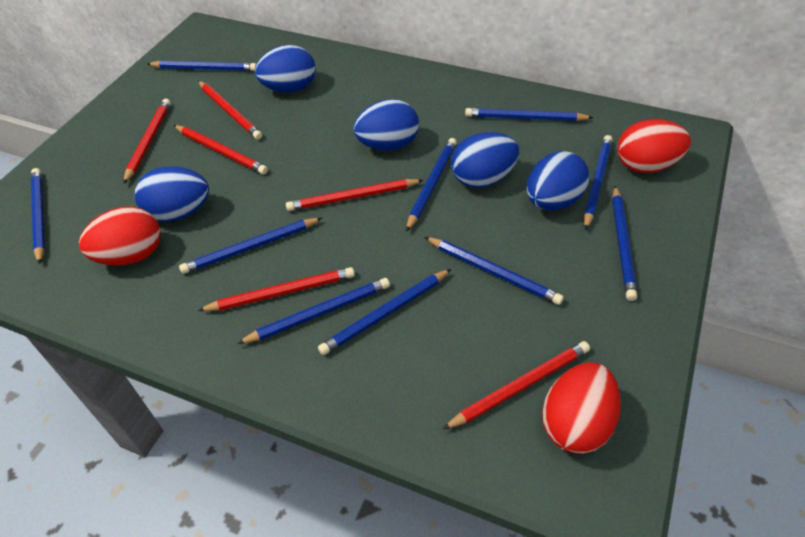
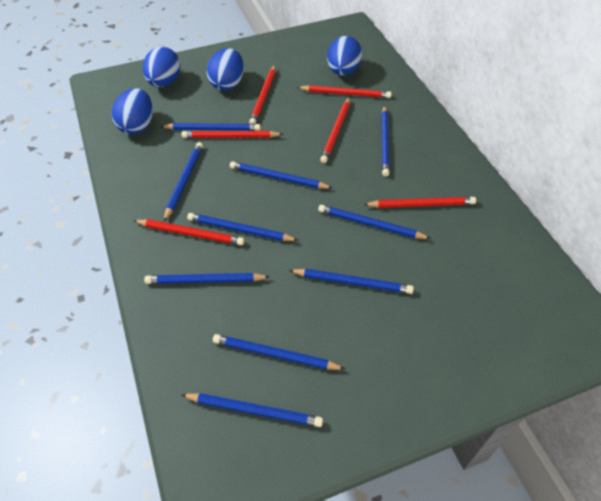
blue egg: [135,167,209,222] [255,45,316,92] [353,99,419,150] [451,132,519,188] [527,151,589,210] = 5 -> [112,88,153,134] [143,47,181,87] [207,48,244,91] [327,36,362,75] = 4
red egg: [79,206,161,266] [542,362,621,454] [617,119,691,173] = 3 -> none = 0

